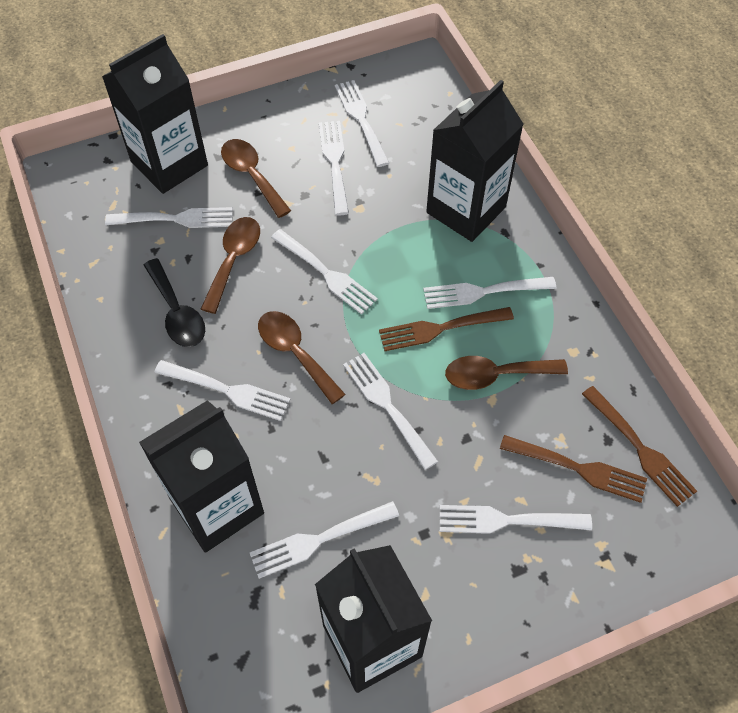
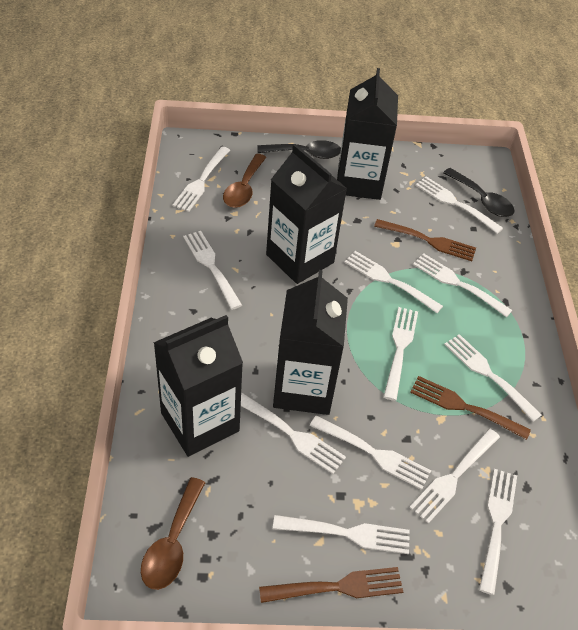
black spoon: [144,258,205,347] = 1 -> [257,140,341,159] [443,168,514,217] = 2
brown spoon: [201,217,260,314] [221,139,291,218] [258,311,346,404] [445,356,568,390] = 4 -> [141,477,205,590] [223,154,266,208] = 2
white fork: [105,207,233,228] [154,360,291,421] [250,501,399,579] [271,229,378,315] [319,121,349,216] [335,80,389,167] [343,353,438,470] [423,277,556,309] [439,505,592,534] = 9 -> [172,146,230,212] [183,231,242,310] [241,393,346,474] [273,515,410,554] [310,416,431,490] [344,251,443,313] [383,307,418,401] [409,429,500,524] [413,253,512,317] [415,176,503,234] [444,334,542,422] [479,469,517,595] = 12

